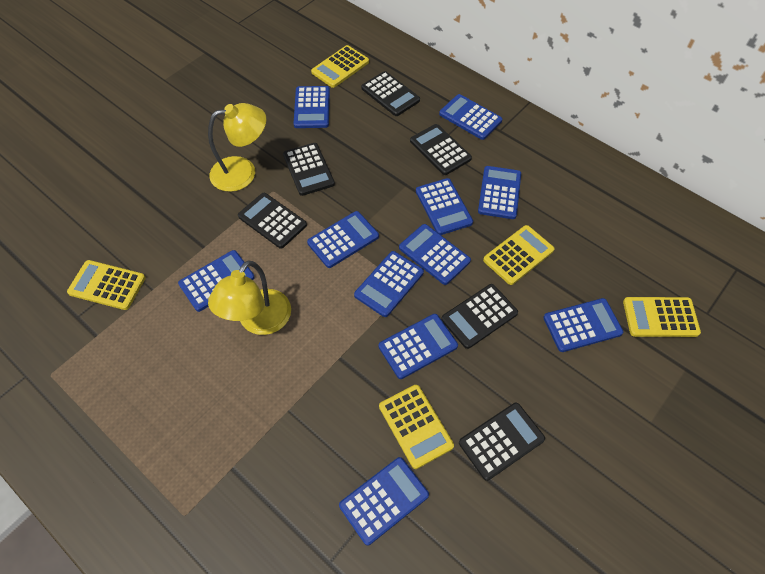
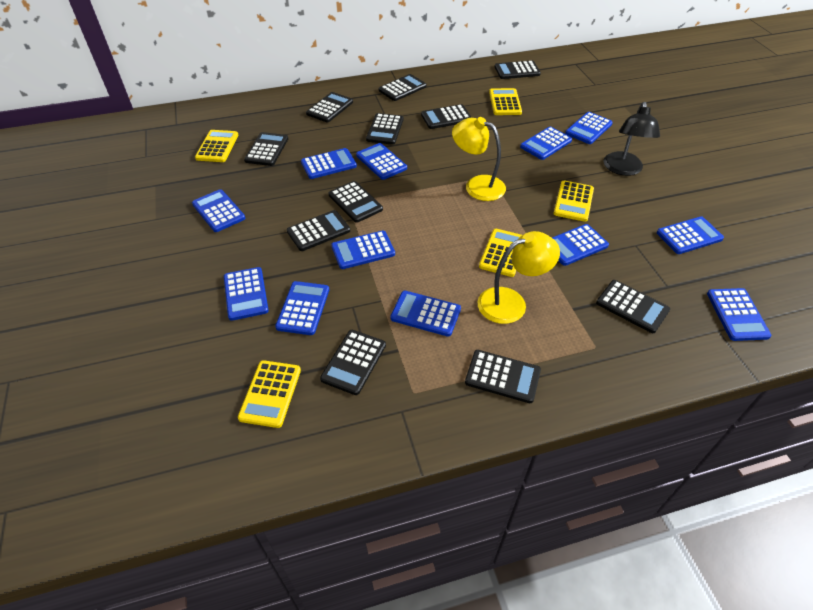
black calculator: [238,193,307,249] [283,143,335,196] [361,71,420,116] [410,124,472,175] [441,284,518,349] [459,403,545,481] = 6 -> [244,132,288,166] [287,210,350,251] [306,92,353,122] [320,330,386,395] [328,181,383,223] [366,113,403,145] [379,74,427,101] [421,104,472,129] [465,350,541,403] [495,60,541,79] [596,280,670,333] = 11
black lamp: none = 0 -> [603,102,660,176] = 1
blue calculator: [178,250,255,312] [294,86,330,128] [307,211,379,268] [339,457,429,545] [354,251,424,317] [379,314,458,379] [399,224,471,285] [416,178,473,235] [439,94,503,140] [478,166,521,219] [543,298,623,352] = 11 -> [192,189,245,232] [224,267,269,321] [275,281,329,335] [301,148,357,179] [331,231,395,269] [356,143,407,180] [390,291,461,337] [520,127,572,160] [552,224,609,266] [565,112,613,144] [657,216,724,254] [707,288,772,341] = 12

